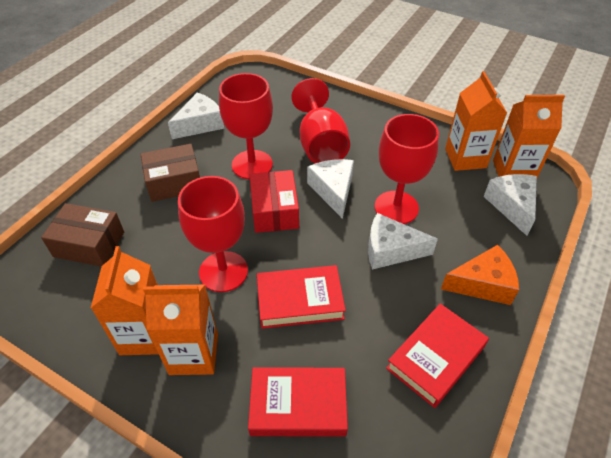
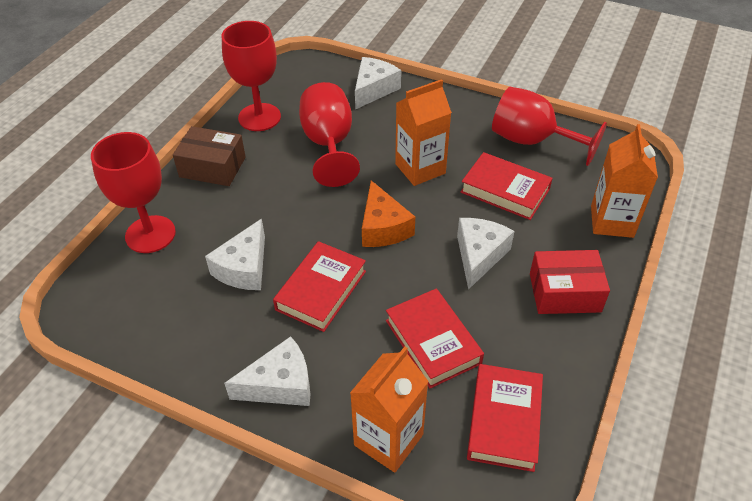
brown box: [41,203,124,267] [141,144,200,202] = 2 -> [173,126,246,186] = 1
orange carton: [91,246,159,355] [143,285,218,375] [445,71,507,171] [493,95,565,178] = 4 -> [350,346,429,473] [395,79,452,186] [591,124,658,238] = 3
red book: [248,367,348,437] [257,265,346,329] [386,304,489,408] = 3 -> [273,241,366,332] [386,288,484,389] [461,152,553,220] [467,364,543,472] = 4

